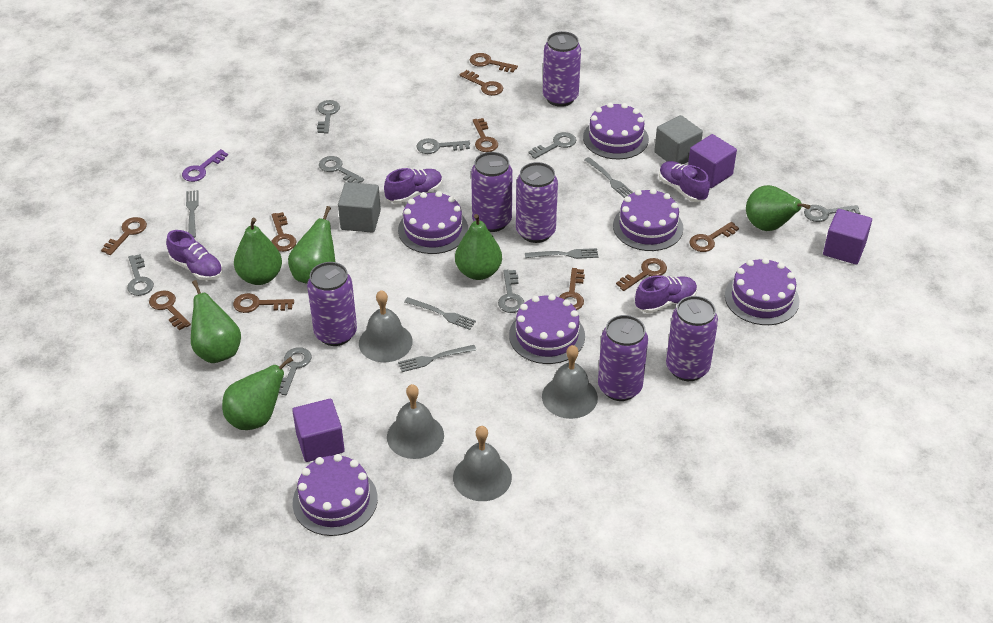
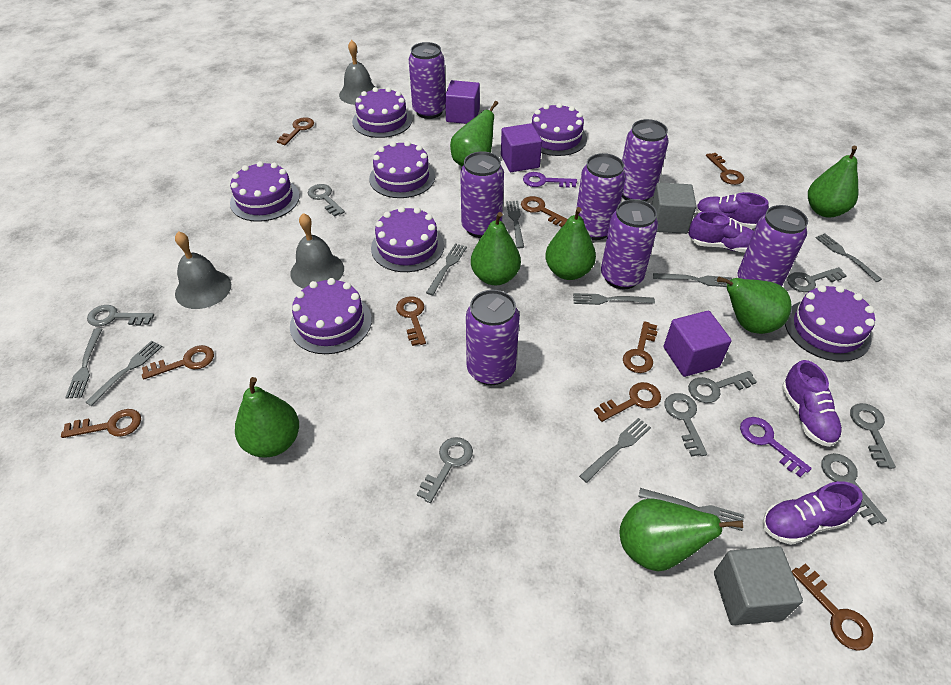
brown key: [101,217,147,255] [149,291,191,330] [233,293,294,313] [271,212,296,252] [459,70,503,96] [470,53,518,73] [473,118,498,152] [559,268,585,310] [616,258,667,291] [689,222,739,252] = 10 -> [61,409,141,438] [142,345,214,379] [277,117,314,145] [396,296,426,346] [521,196,568,227] [594,382,661,422] [623,321,658,373] [706,153,744,185] [792,563,873,651] = 9
green pear: [191,280,241,363] [222,357,293,430] [234,218,282,285] [288,206,335,284] [455,214,502,280] [746,185,810,231] = 6 -> [235,377,299,457] [450,101,498,167] [471,212,521,285] [545,207,596,280] [620,499,743,571] [717,277,791,334] [808,146,858,217] = 7
grey bell: [359,290,413,362] [387,384,444,459] [453,426,512,501] [542,345,598,419] = 4 -> [175,231,231,309] [290,213,344,289] [339,40,375,105] = 3
grey fork: [186,190,199,238] [398,345,476,372] [404,297,476,330] [525,248,598,259] [585,157,633,198] = 5 -> [65,328,102,399] [85,340,163,406] [426,243,467,295] [506,201,524,248] [573,293,655,305] [579,418,651,483] [638,488,744,531] [653,273,732,287] [815,233,882,282] = 9
purple cake: [293,454,378,536] [398,191,468,254] [509,294,585,364] [583,102,649,159] [613,188,683,251] [725,258,800,325] = 6 -> [230,161,300,222] [290,278,372,354] [352,87,412,138] [369,141,435,198] [371,206,444,272] [531,103,587,156] [785,285,875,362] = 7
purple can: [307,262,357,346] [471,152,512,232] [516,162,558,243] [543,31,581,107] [598,315,648,401] [666,296,718,381] = 6 -> [409,42,446,119] [460,151,504,238] [466,290,520,385] [576,153,626,240] [601,199,658,289] [622,119,669,201] [738,205,808,286] = 7
purple key: [182,149,228,182] = 1 -> [523,172,577,188] [740,417,812,477] = 2

